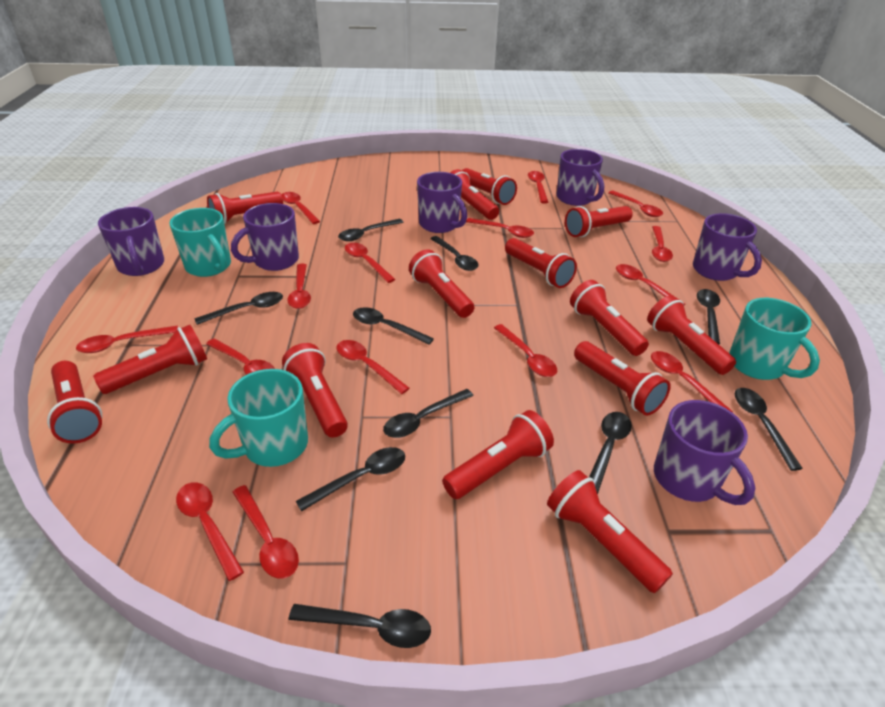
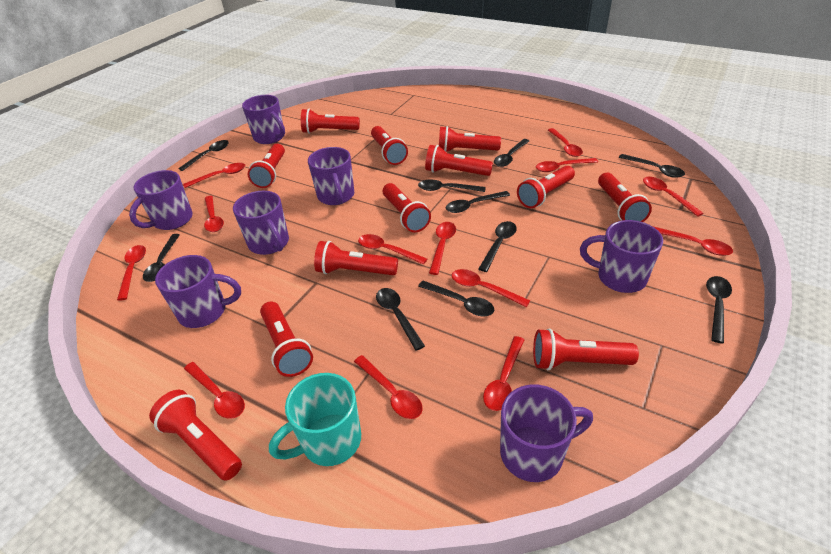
purple mug: [98,207,164,276] [231,203,299,271] [417,172,467,233] [556,149,604,206] [654,400,755,505] [693,213,762,281] = 6 -> [129,170,193,230] [155,255,241,328] [233,191,289,255] [242,95,285,144] [308,147,354,205] [500,384,593,482] [580,220,663,293] = 7
red flashlight: [47,361,102,444] [93,325,207,394] [207,192,283,224] [282,343,348,437] [409,249,474,318] [442,410,554,499] [450,169,499,220] [462,168,517,205] [505,238,577,288] [547,470,673,593] [565,206,633,237] [570,280,649,356] [574,341,671,416] [647,295,736,375] = 14 -> [149,390,242,481] [248,144,285,188] [260,302,313,377] [301,109,360,134] [314,241,398,275] [371,126,408,165] [383,183,431,232] [425,145,493,176] [439,126,501,152] [517,166,575,208] [533,329,639,370] [598,173,652,222] = 12
red spoon: [76,325,178,353] [176,482,244,581] [206,338,275,375] [232,485,299,579] [281,192,320,224] [287,264,311,309] [336,340,410,394] [345,243,396,283] [466,218,534,238] [494,324,557,377] [528,171,548,203] [608,191,663,217] [616,264,685,305] [651,351,733,412] [652,226,673,262] = 15 -> [117,245,146,301] [183,163,245,188] [184,362,245,419] [204,196,224,232] [354,355,423,419] [358,234,427,265] [429,222,456,275] [452,269,530,307] [483,336,524,411] [536,158,598,172] [548,128,583,157] [643,177,704,217] [653,226,733,256] = 13
turquoise mug: [169,208,231,277] [209,369,308,467] [729,298,820,380] = 3 -> [269,373,361,466] = 1

